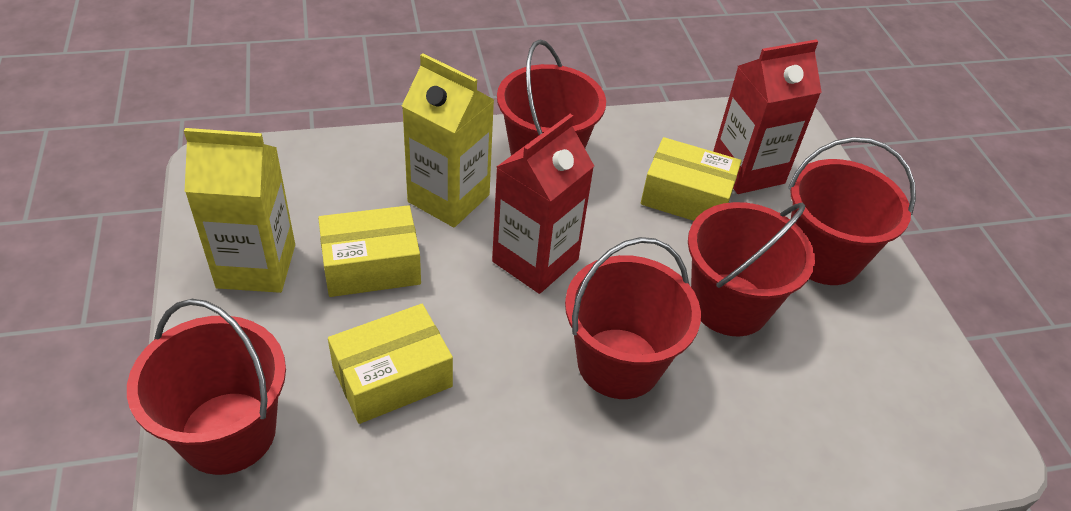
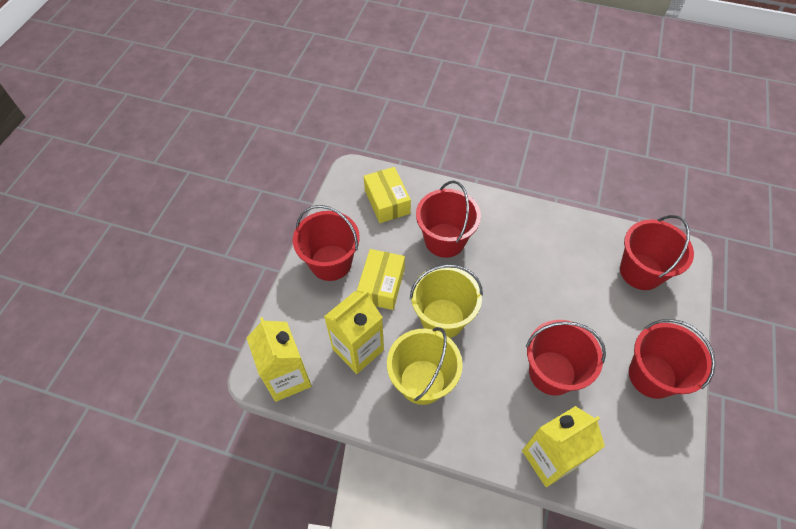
red carton: [492,114,594,294] [713,40,822,194] = 2 -> none = 0
yellow box: [318,205,421,297] [328,304,453,424] [641,137,742,221] = 3 -> [357,249,405,310] [364,167,411,223] = 2
yellow bucket: none = 0 -> [387,327,463,405] [410,264,483,338] = 2
yellow carton: [184,128,295,293] [402,53,494,227] = 2 -> [246,317,312,402] [324,290,384,374] [522,406,605,487] = 3

